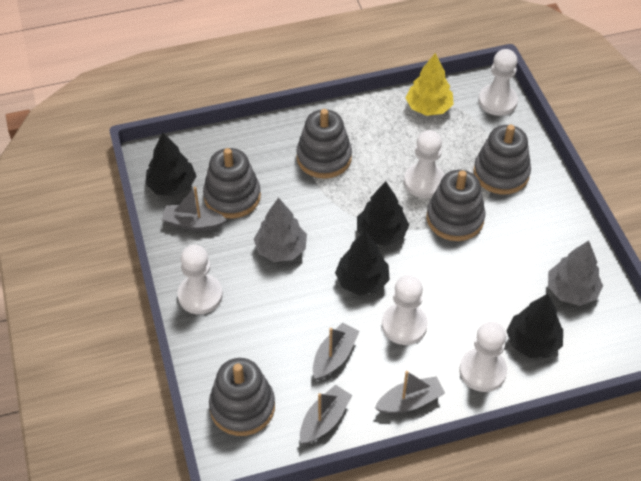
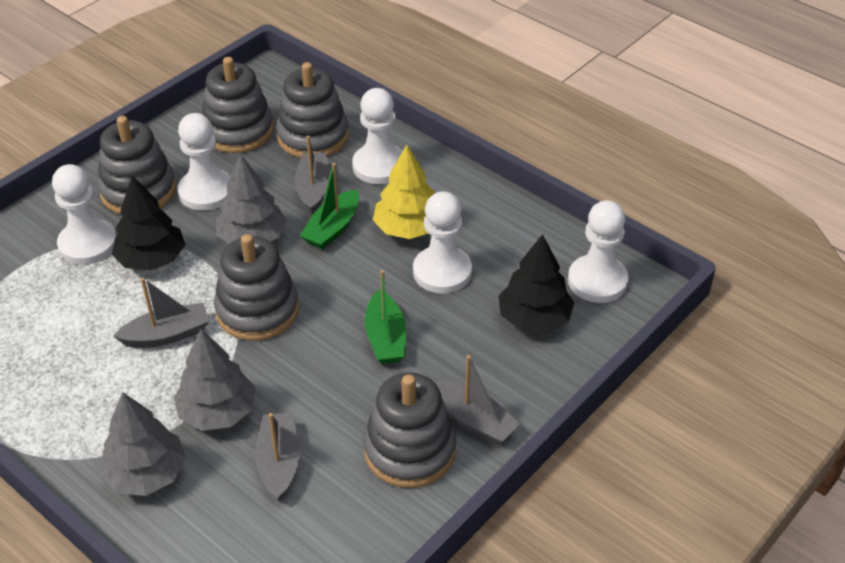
black tree: [145,133,196,196] [335,231,390,295] [357,181,409,246] [506,294,563,358] = 4 -> [112,175,185,271] [498,234,574,332] = 2
green boat: none = 0 -> [300,163,359,250] [365,270,406,364] = 2
grey tree: [254,197,307,262] [548,241,603,306] = 2 -> [99,392,186,496] [174,329,256,431] [216,154,287,244] = 3

